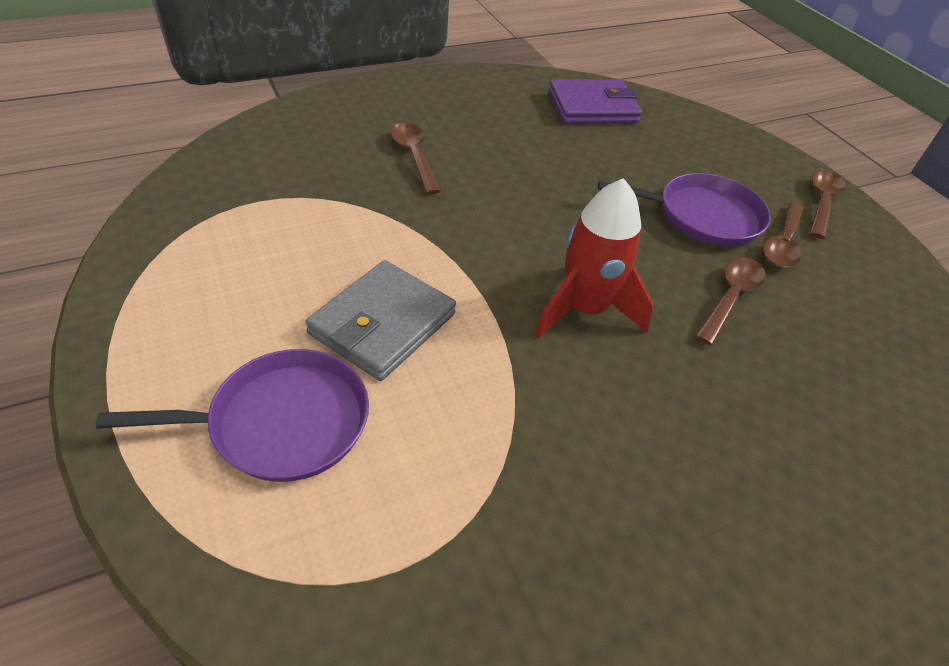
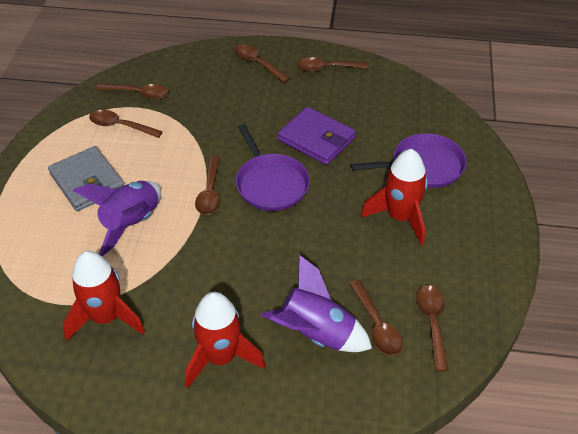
brown spoon: [391,122,441,194] [695,258,766,346] [763,202,804,268] [809,170,846,239] = 4 -> [89,110,163,138] [97,83,169,99] [195,156,220,215] [235,44,290,83] [297,57,369,72] [350,280,403,356] [416,285,448,371] = 7
purple rocket: none = 0 -> [73,181,161,256] [261,255,372,352] = 2
red rocket: [535,178,654,339] = 1 -> [63,251,145,341] [185,292,266,388] [361,149,428,245] = 3

